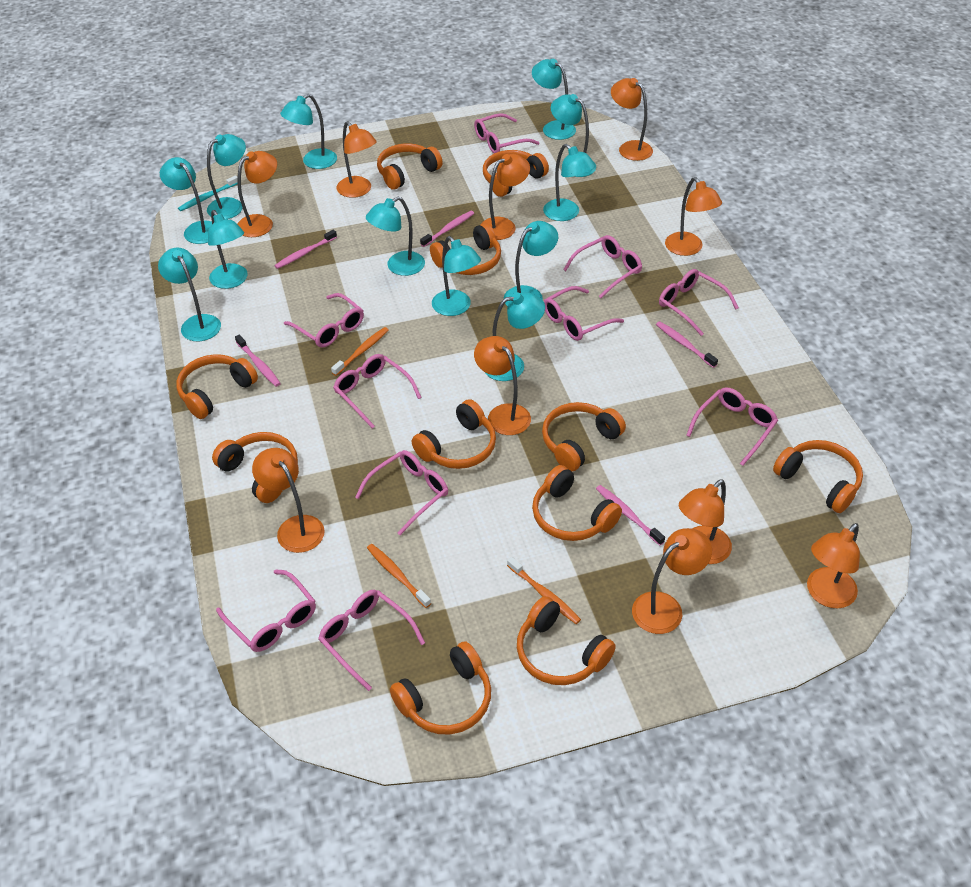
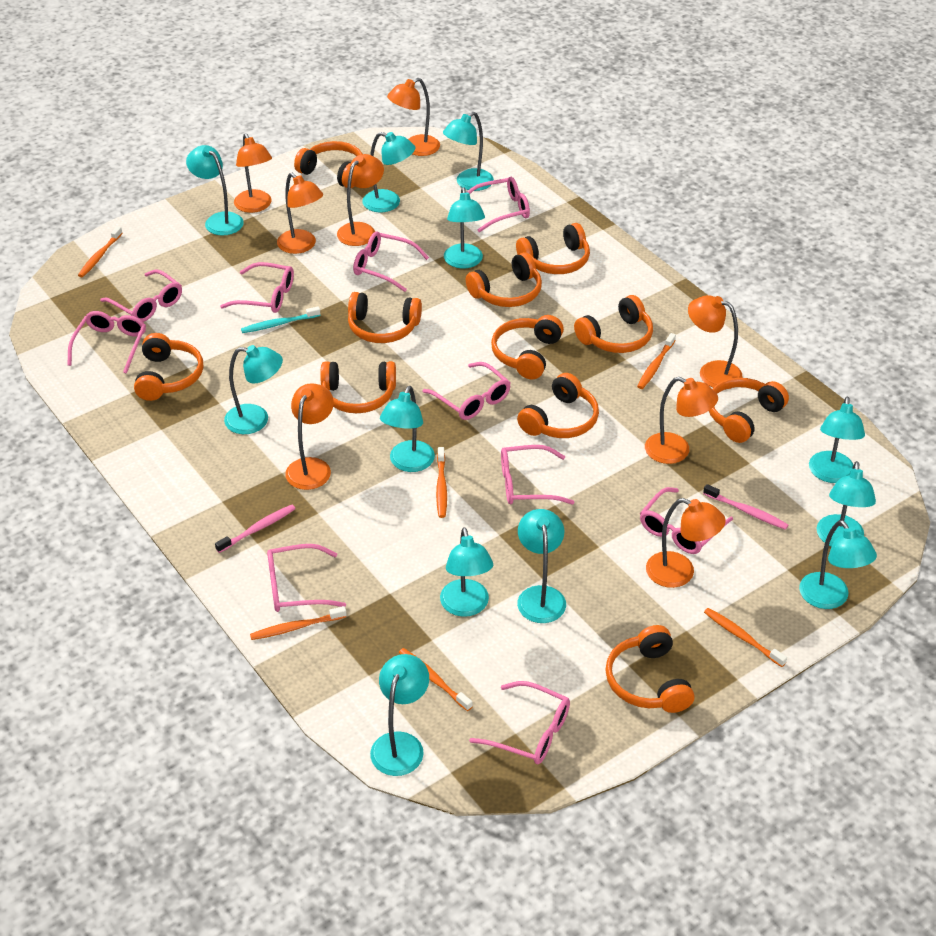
orange lamp: [238,151,277,237] [252,448,325,553] [337,121,377,198] [474,336,531,435] [481,154,530,240] [611,78,653,161] [632,528,712,634] [665,177,722,256] [679,479,732,564] [807,523,860,608] = 10 -> [234,133,272,213] [277,173,323,254] [285,383,334,490] [337,154,384,246] [387,78,440,156] [645,377,718,464] [646,498,726,588] [688,295,743,389] = 8
orange toothbrush: [331,327,389,376] [367,544,431,608] [507,557,581,624] = 3 -> [78,226,122,277] [250,606,347,640] [399,648,473,711] [436,447,447,518] [637,333,676,389] [704,608,787,667] = 6
pink toothbrush: [235,334,281,387] [275,230,337,269] [420,211,474,247] [596,485,665,545] [656,321,718,368] = 5 -> [215,505,295,553] [703,484,788,530] = 2

